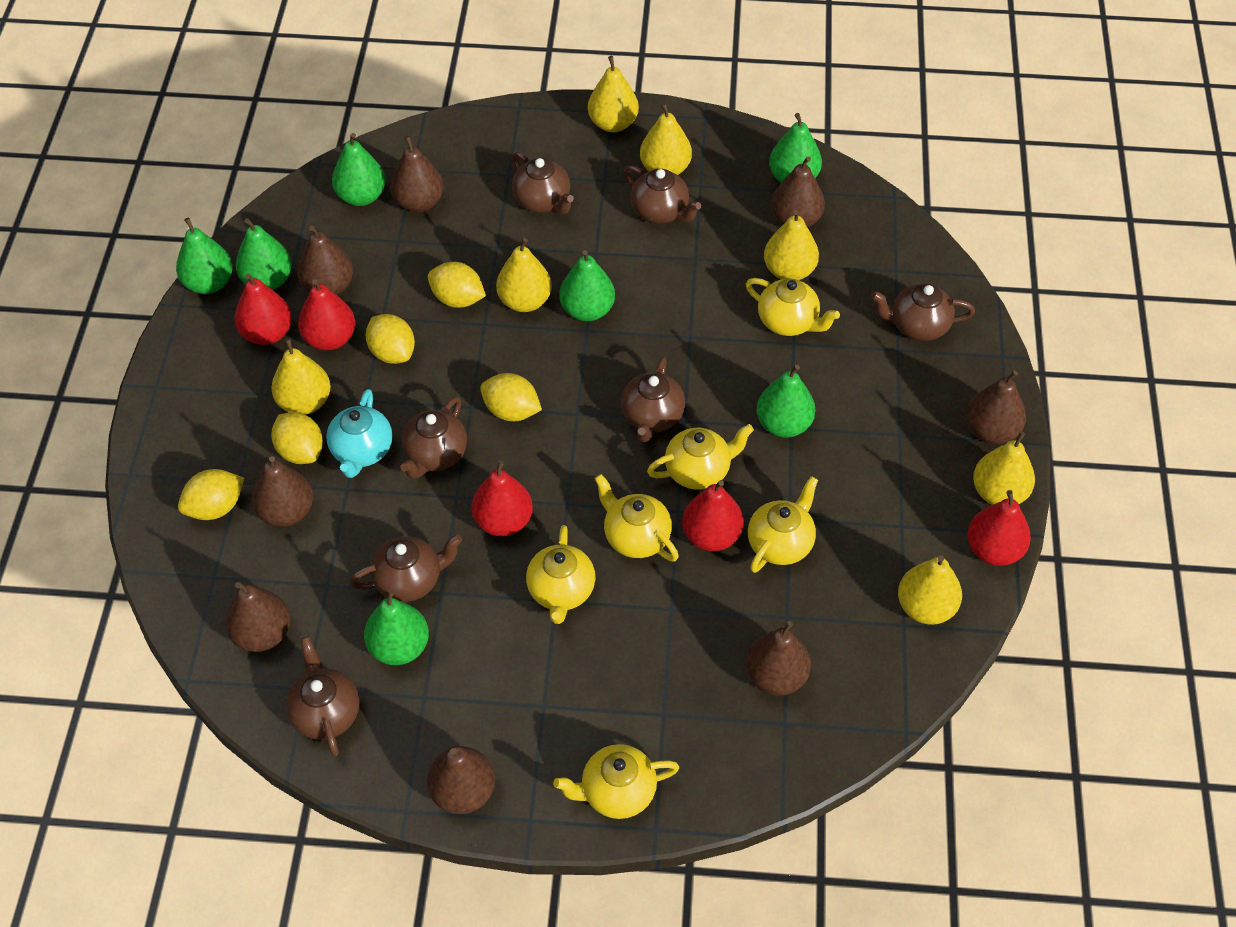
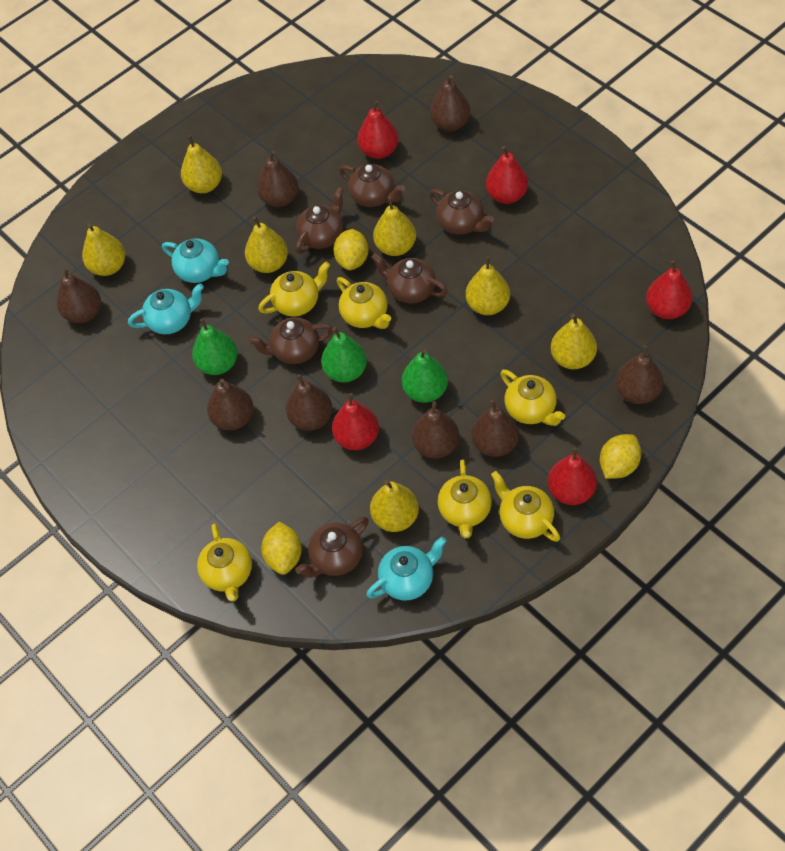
brown teapot: [286,637,360,756] [349,534,462,602] [400,396,467,479] [512,152,574,214] [621,357,685,442] [624,165,701,224] [871,284,975,341] = 7 -> [249,317,333,364] [295,517,369,578] [296,187,344,254] [339,164,405,207] [371,253,448,304] [429,189,494,235] = 6
green pear: [176,217,233,294] [236,218,292,290] [332,133,386,206] [364,590,429,665] [560,250,615,321] [756,365,816,438] [769,113,822,183] = 7 -> [192,318,238,375] [321,327,367,383] [402,349,448,403] = 3
turquoise teapot: [326,389,393,478] = 1 -> [128,283,204,334] [162,239,229,283] [366,537,446,601] = 3
yellow lemon: [178,469,244,520] [271,412,323,464] [365,314,415,364] [428,262,486,308] [480,373,542,421] = 5 -> [261,521,302,575] [333,229,369,270] [600,434,641,479] = 3

